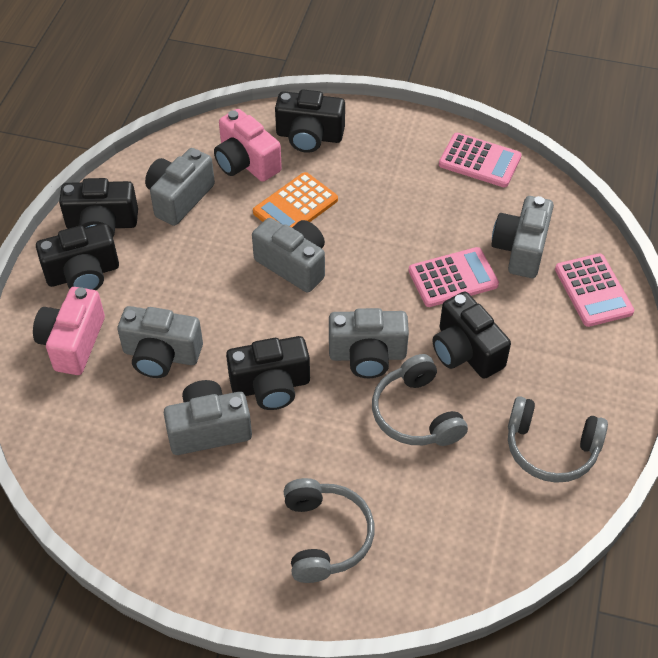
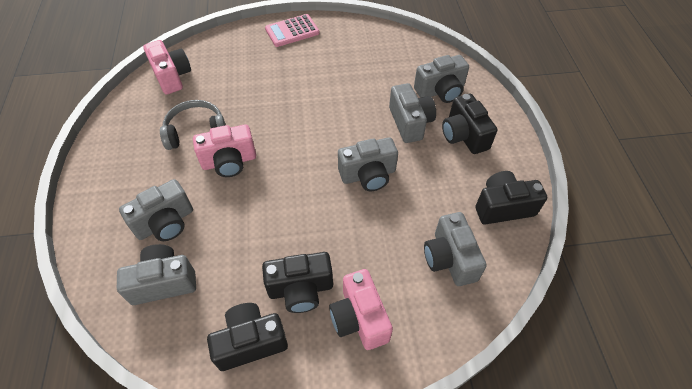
black camera: [36,223,119,290] [59,178,138,237] [226,336,310,410] [275,89,345,153] [433,292,511,379] = 5 -> [207,303,288,371] [262,252,333,313] [442,93,497,154] [476,171,547,225] = 4
grey headphones: [284,478,374,583] [372,354,468,446] [508,396,608,483] = 3 -> [160,100,226,150] = 1
orange calculator: [253,172,338,227] = 1 -> none = 0
pink calculator: [409,247,499,307] [439,133,522,187] [555,253,634,327] = 3 -> [265,14,319,47] = 1
pink camera: [33,287,105,375] [214,109,282,182] = 2 -> [143,40,191,95] [193,124,256,177] [329,269,393,350] = 3

